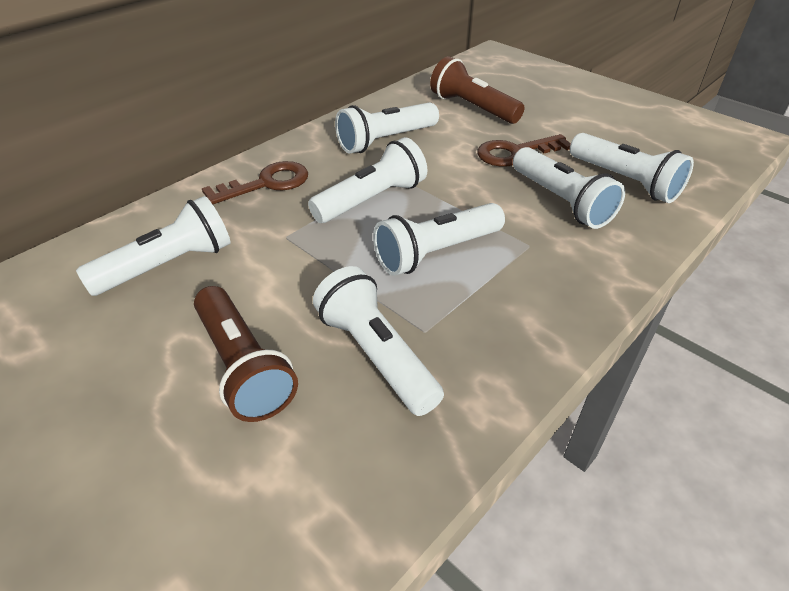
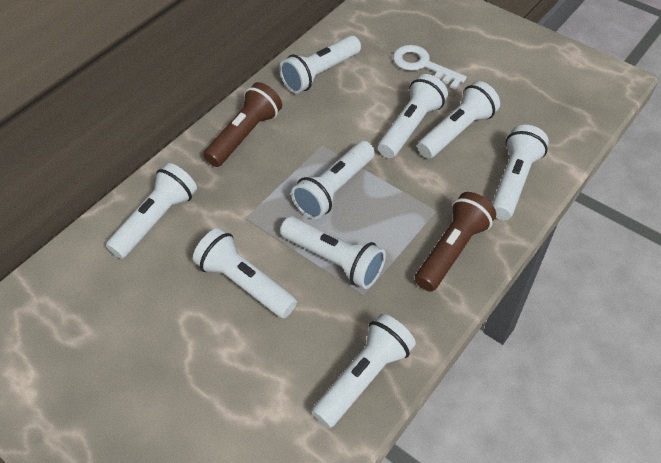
brown key: [202,161,308,204] [477,134,571,167] = 2 -> none = 0
white flashlight: [76,196,231,296] [308,137,427,223] [313,266,444,416] [335,102,439,154] [373,203,505,276] [513,147,625,229] [570,133,694,203] = 7 -> [106,163,197,259] [193,228,297,318] [279,36,361,93] [280,216,386,289] [291,141,375,219] [311,314,416,428] [378,74,448,158] [417,81,500,159] [492,125,549,220] = 9
white key: none = 0 -> [393,45,467,90] = 1

